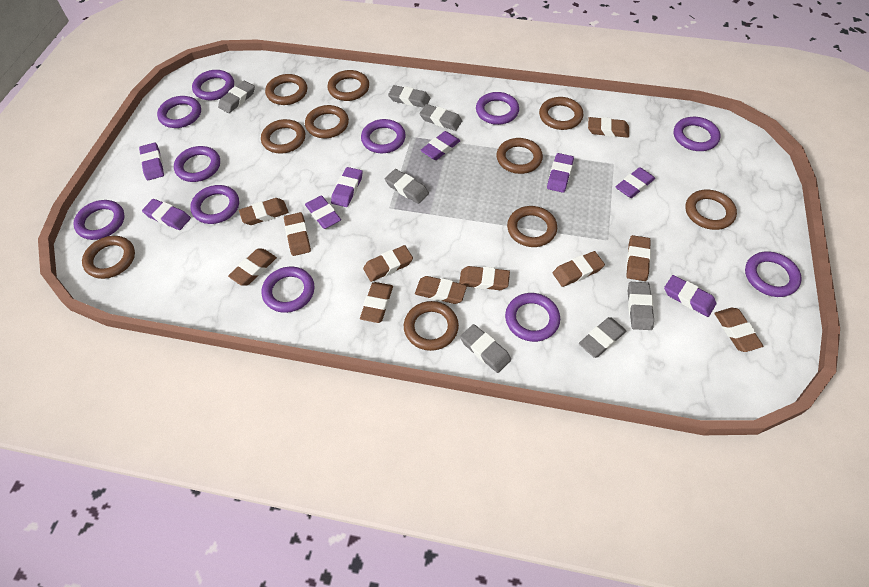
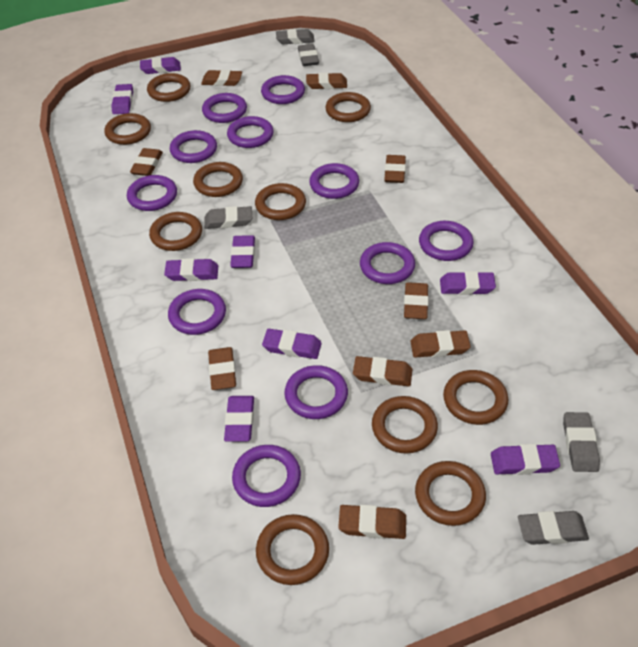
brown eraser: [228,248,277,286] [239,198,289,225] [284,212,311,256] [360,282,393,323] [363,245,413,282] [415,276,467,304] [459,266,510,290] [553,251,605,287] [588,117,629,138] [627,235,651,281] [714,308,763,352] = 11 -> [130,148,163,176] [201,70,242,86] [208,347,236,390] [306,73,347,89] [338,505,406,539] [353,356,413,386] [384,155,406,183] [404,282,429,319] [410,330,471,357] = 9
grey eraser: [218,81,255,113] [385,169,429,204] [388,85,430,108] [419,104,462,131] [460,324,511,373] [579,317,626,358] [628,282,654,330] = 7 -> [204,206,252,229] [276,29,315,44] [298,44,319,66] [518,511,589,545] [563,412,600,472] = 5

